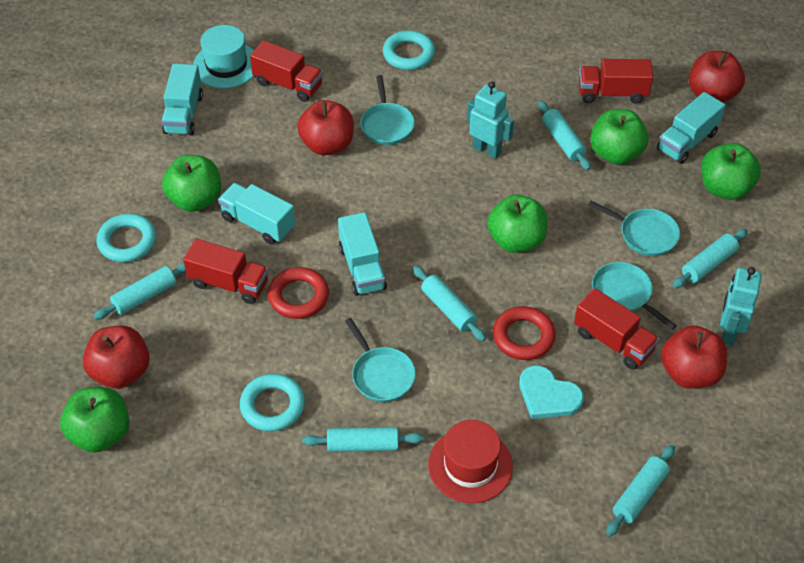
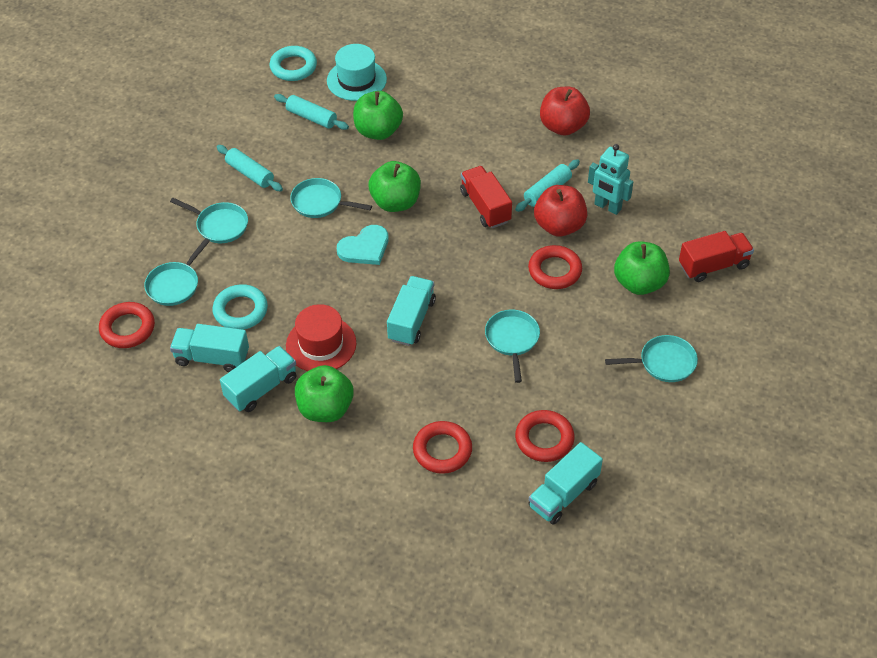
green apple: [60,387,129,453] [162,155,221,212] [487,195,547,253] [590,109,648,165] [701,143,761,200] = 5 -> [295,365,354,422] [353,91,403,140] [369,161,421,212] [614,241,670,295] = 4
red apple: [83,326,150,389] [297,100,354,155] [661,325,727,389] [689,51,745,102] = 4 -> [534,185,587,237] [540,87,590,136] = 2
red ring: [268,267,329,319] [493,306,556,360] = 2 -> [99,302,155,348] [413,421,472,474] [515,410,575,462] [528,245,582,289] = 4
red truck: [183,239,268,304] [250,40,323,102] [574,288,659,370] [579,59,653,104] = 4 -> [460,166,512,228] [679,231,754,282] = 2
turquoise pan: [345,318,416,402] [360,75,415,145] [588,201,680,256] [592,262,677,330] = 4 -> [144,238,210,306] [170,198,248,243] [290,178,372,218] [485,310,540,383] [605,335,698,382] = 5
turquoise ring: [97,214,156,262] [240,374,305,432] [383,31,435,70] = 3 -> [212,284,268,330] [270,46,317,81] = 2
turquoise robot: [467,81,514,159] [720,267,762,346] = 2 -> [588,144,633,215] = 1
turquoise rolling pin: [93,262,186,320] [302,427,423,452] [413,266,486,341] [538,101,591,170] [606,445,675,536] [672,229,748,288] = 6 -> [217,145,283,191] [274,94,349,130] [515,159,580,212] = 3

